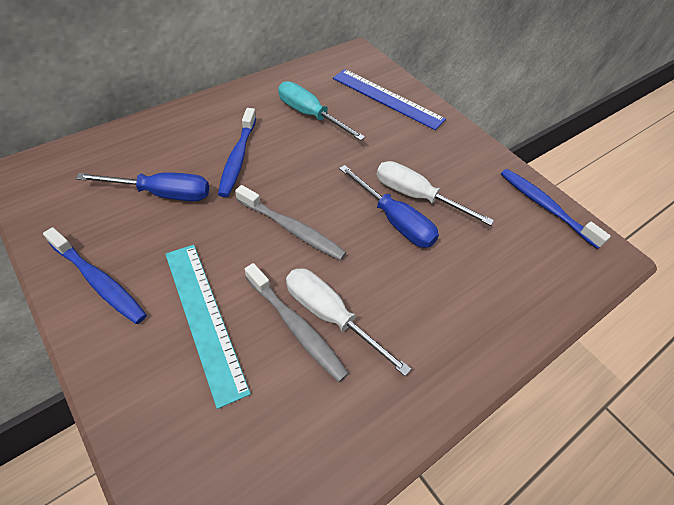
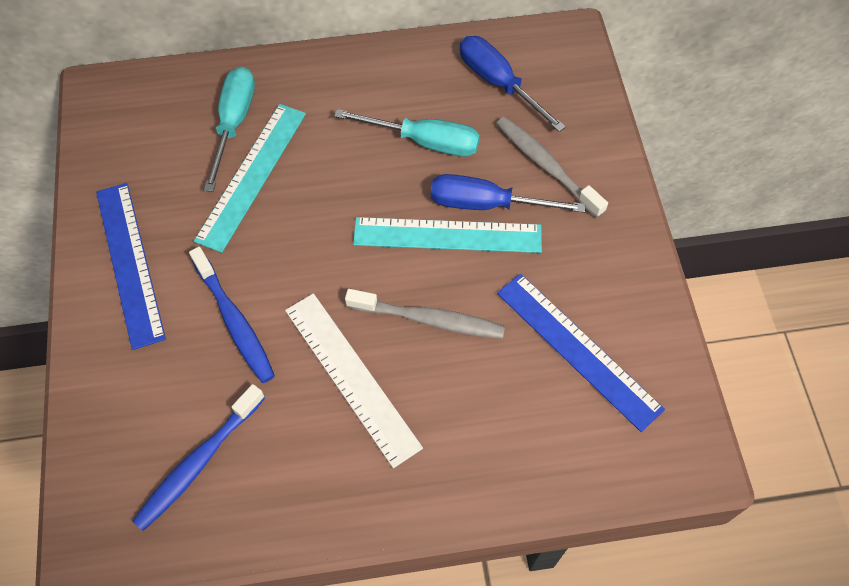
blue ruler: [333,69,446,130] = 1 -> [96,183,166,350] [497,274,665,432] = 2
blue toothbrush: [43,227,147,324] [218,108,256,197] [501,169,611,249] = 3 -> [132,384,265,531] [189,247,275,383] = 2
turquoise ruler: [165,245,251,409] = 1 -> [194,104,306,253] [353,217,542,253] = 2
turquoise screwdriver: [278,81,365,141] = 1 -> [204,67,255,192] [334,109,480,157] = 2
white ruler: none = 0 -> [285,293,423,468] = 1
white screwdriver: [286,268,411,376] [376,161,494,226] = 2 -> none = 0

